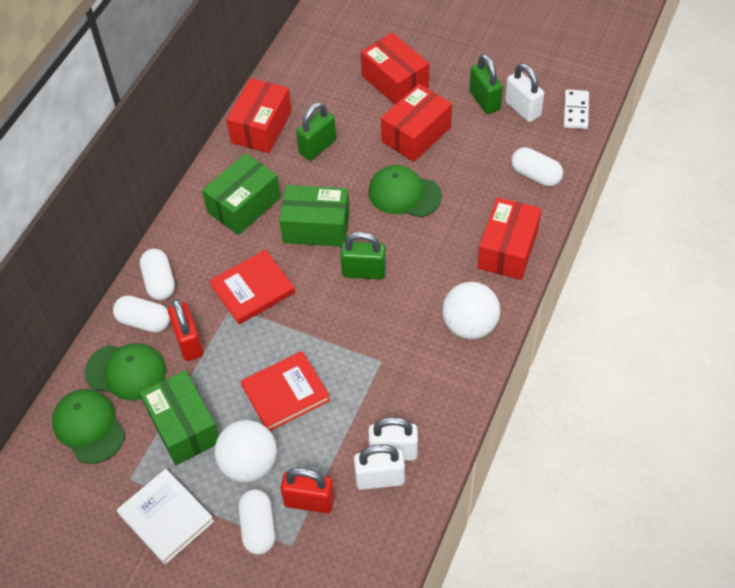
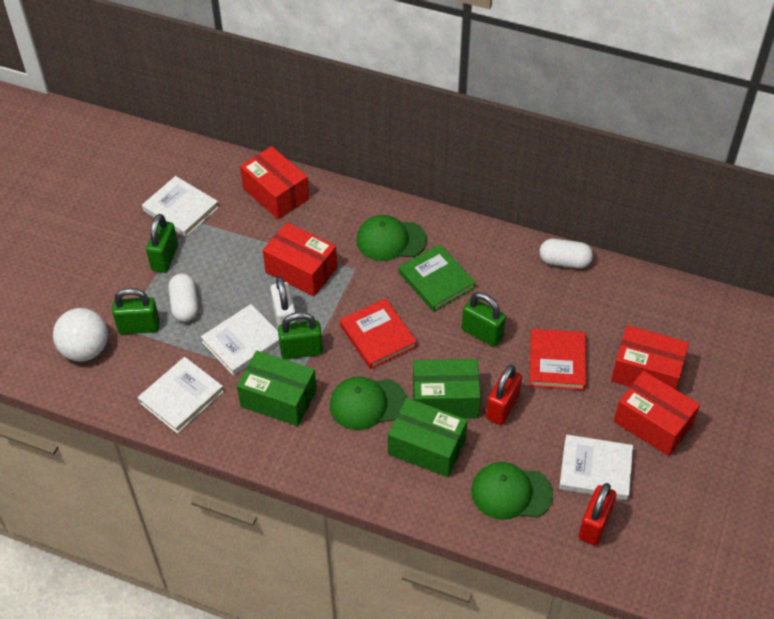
green book: none = 0 -> [399,244,476,312] = 1
green padlock: [296,102,336,161] [340,232,386,280] [469,54,503,114] = 3 -> [112,288,160,334] [146,214,178,273] [278,312,323,360] [462,292,506,347] = 4
white ball: [215,420,277,483] [442,282,500,339] = 2 -> [53,308,108,361] = 1
white book: [117,469,214,564] = 1 -> [138,357,224,434] [142,176,219,237] [201,304,280,376] [559,435,633,500] = 4
white capsule: [113,295,170,333] [140,249,175,300] [238,489,275,555] [511,147,563,186] = 4 -> [168,273,198,322] [540,239,593,268] = 2
white domino: [564,89,589,129] = 1 -> none = 0
white padlock: [354,445,405,490] [368,417,418,461] [505,63,544,122] = 3 -> [270,276,297,328] = 1

